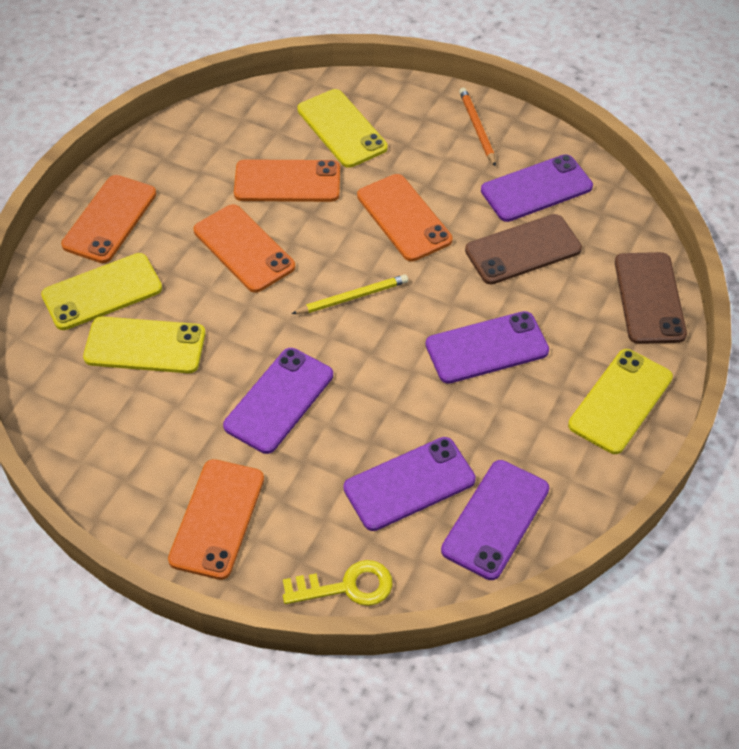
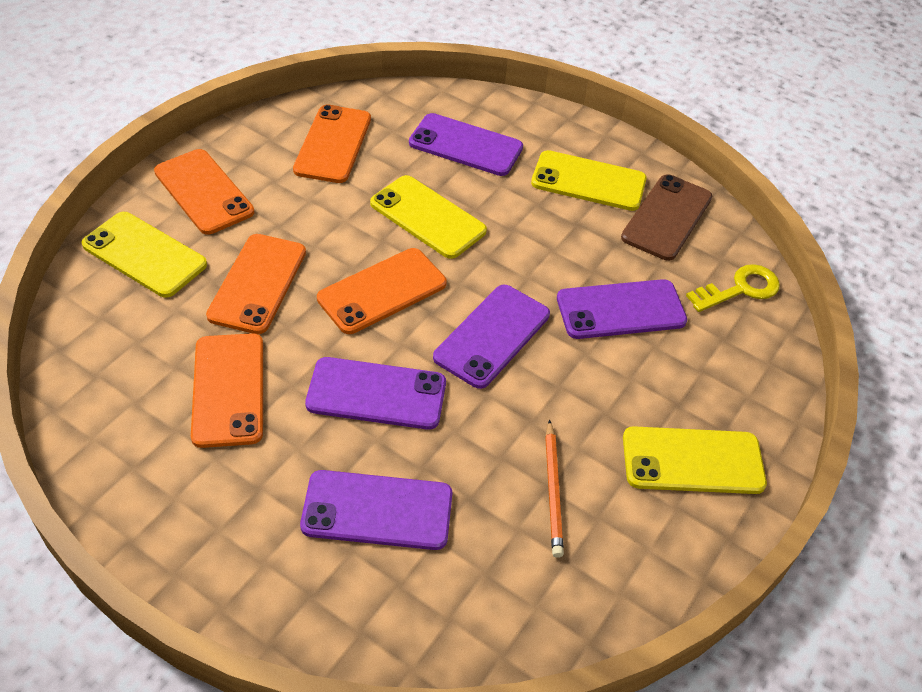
brown phone: [465,214,582,285] [615,252,687,344] = 2 -> [621,174,712,261] = 1
yellow pencil: [291,275,408,314] = 1 -> none = 0

